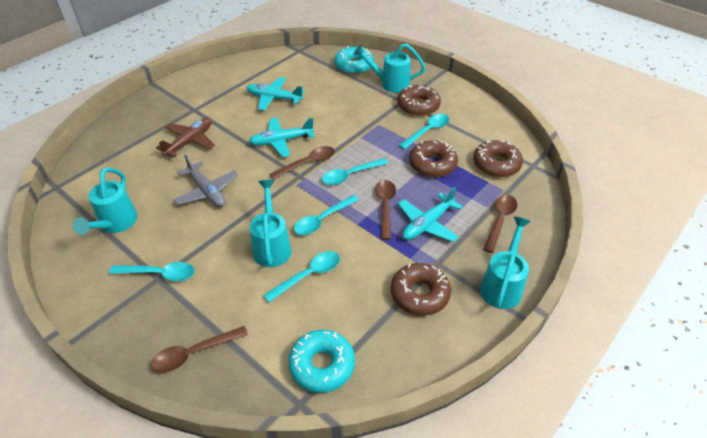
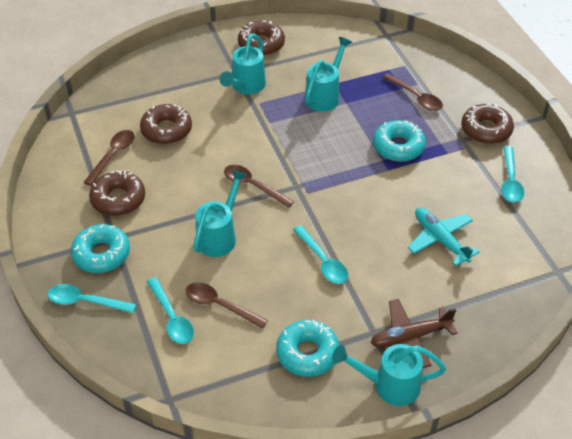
grey plane: [173,155,238,207] = 1 -> none = 0
turquoise donut: [288,330,355,393] [334,46,374,74] = 2 -> [71,224,130,273] [276,320,340,377] [373,120,426,162] = 3
turquoise plane: [246,77,305,111] [249,118,315,157] [398,187,463,242] = 3 -> [408,208,480,266] = 1
turquoise spoon: [109,262,194,281] [263,251,340,302] [294,195,359,235] [322,158,389,185] [399,114,449,149] = 5 -> [48,284,136,313] [147,277,194,344] [293,225,348,284] [501,146,524,203] = 4

